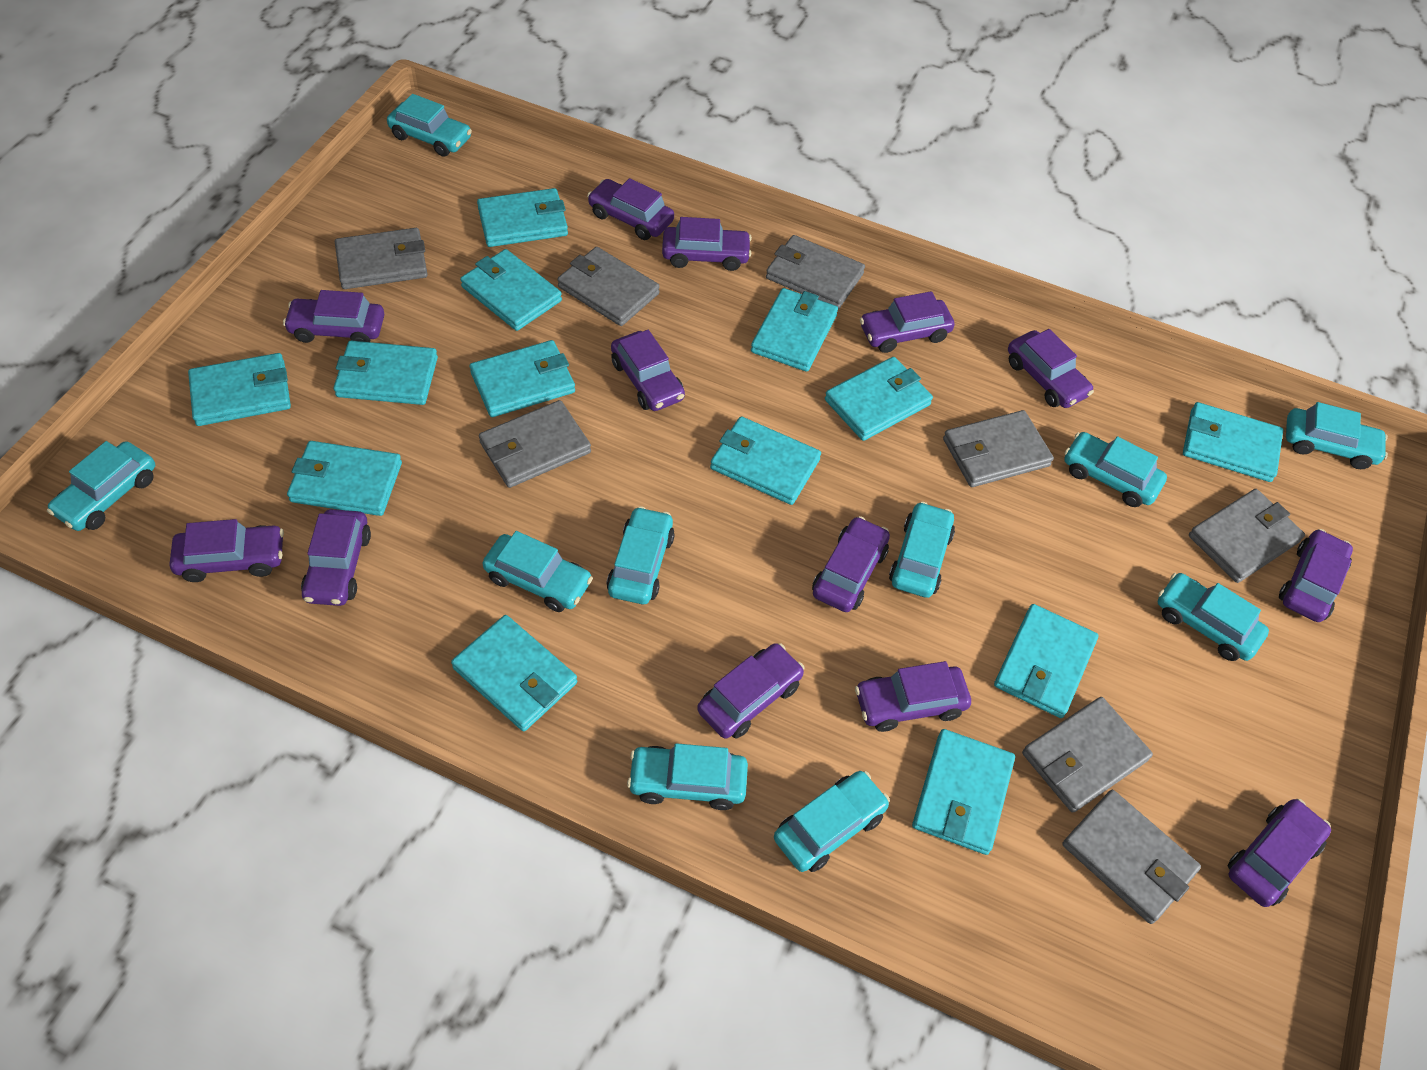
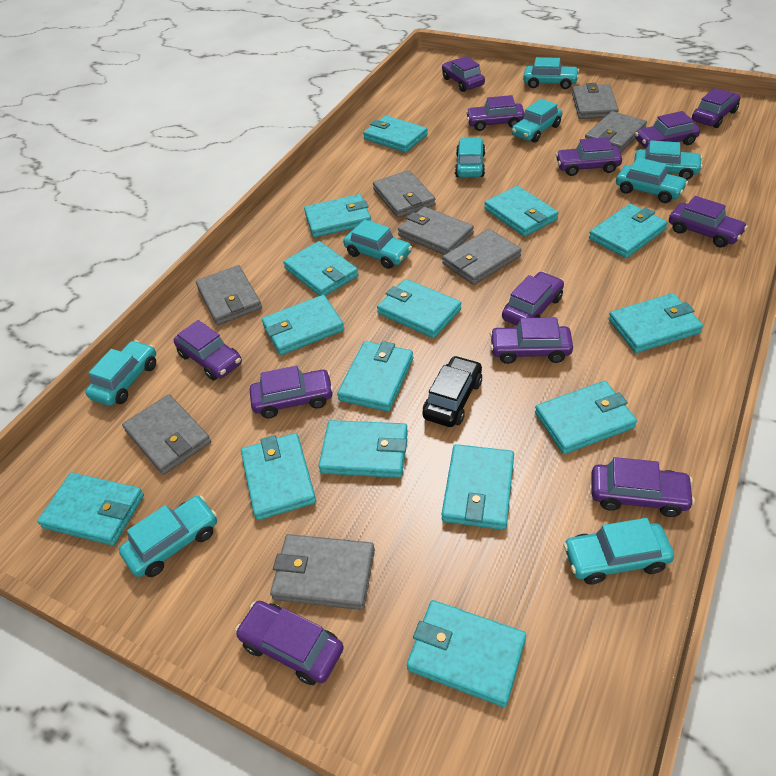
black car: none = 0 -> [422,355,482,427] = 1
purple car: [170,519,284,582] [283,290,384,343] [301,509,371,606] [587,178,674,240] [611,330,685,411] [662,217,752,271] [697,643,805,739] [812,516,890,612] [855,661,971,732] [860,291,954,353] [1008,329,1094,408] [1228,799,1331,907] [1279,529,1353,622] = 13 -> [174,320,242,380] [235,601,344,685] [250,366,334,418] [442,56,485,92] [466,95,524,131] [490,317,573,364] [502,272,564,326] [556,137,622,176] [591,457,695,517] [635,111,700,148] [669,196,748,248] [692,88,741,128] = 12
turquoise car: [47,441,155,531] [387,94,472,157] [482,531,593,612] [607,506,675,604] [627,743,748,810] [774,771,890,872] [889,501,955,598] [1064,432,1167,507] [1158,573,1269,661] [1286,402,1388,469] = 10 -> [85,340,156,406] [119,496,217,577] [343,220,412,269] [455,138,485,178] [512,99,562,143] [523,57,579,89] [563,518,674,585] [616,157,688,203] [634,141,703,180] = 9
turquoise wallet: [188,353,291,426] [287,441,402,516] [334,341,438,405] [451,615,577,732] [460,249,562,331] [470,340,575,417] [477,188,568,247] [710,416,821,505] [751,288,838,372] [825,357,933,441] [912,729,1015,855] [994,604,1098,718] [1183,402,1283,482] = 13 -> [37,473,144,546] [241,433,316,520] [262,295,344,355] [283,241,359,296] [304,194,371,237] [319,420,408,478] [337,341,413,412] [363,116,428,153] [377,279,461,338] [407,600,526,707] [442,444,514,530] [484,186,558,237] [535,381,637,454] [589,204,668,258] [608,293,703,353] = 15

